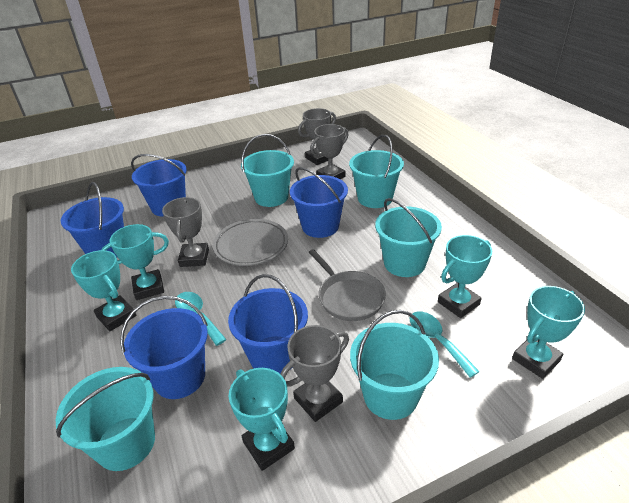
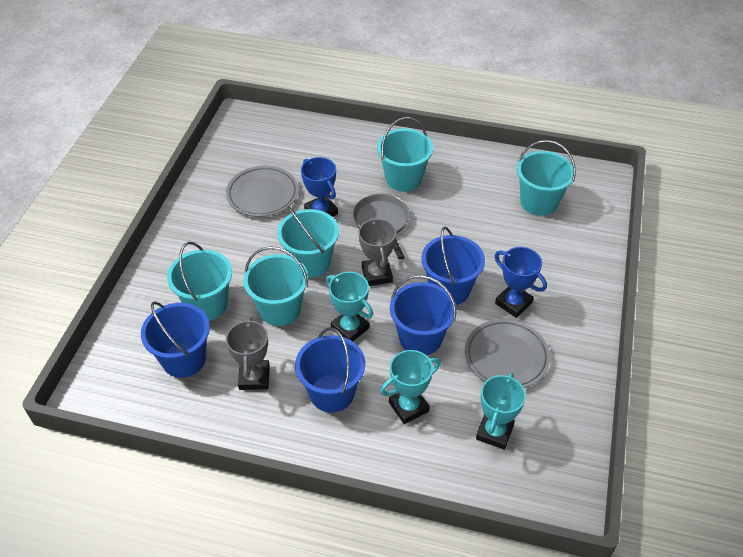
blue bucket: [61,182,124,258] [120,296,208,399] [131,154,187,217] [228,274,308,374] [290,167,348,238] = 5 -> [141,302,210,378] [295,327,365,413] [390,275,456,355] [421,227,485,305] = 4
blue trophy: none = 0 -> [301,157,338,217] [495,247,547,318] = 2
grey plate: [213,219,288,266] = 1 -> [226,166,298,217] [465,319,550,388] = 2
grey trophy: [162,197,209,267] [280,325,349,422] [298,108,336,165] [310,124,349,179] = 4 -> [226,317,270,390] [358,217,396,286] = 2
turquoise spoon: [175,292,227,346] [410,311,480,378] = 2 -> none = 0
turquoise trophy: [71,250,137,331] [101,224,169,300] [229,368,295,471] [438,235,492,318] [512,286,585,379] = 5 -> [326,272,373,341] [380,350,441,424] [476,372,526,450] = 3

